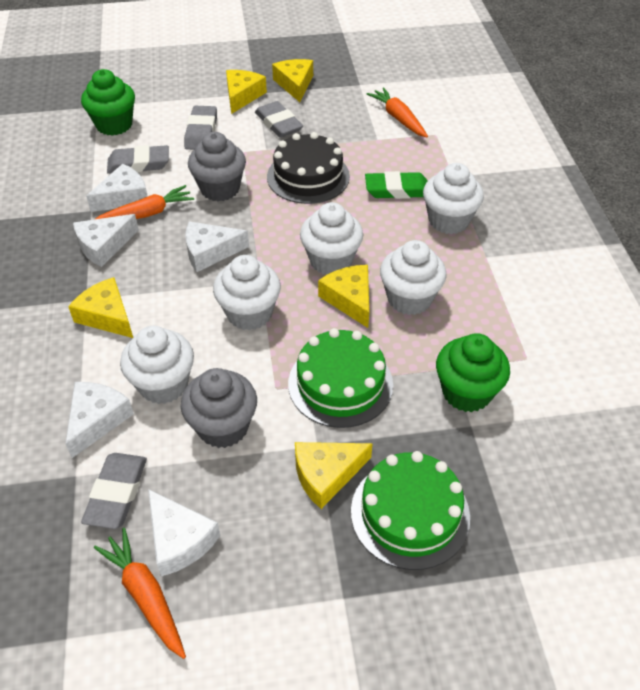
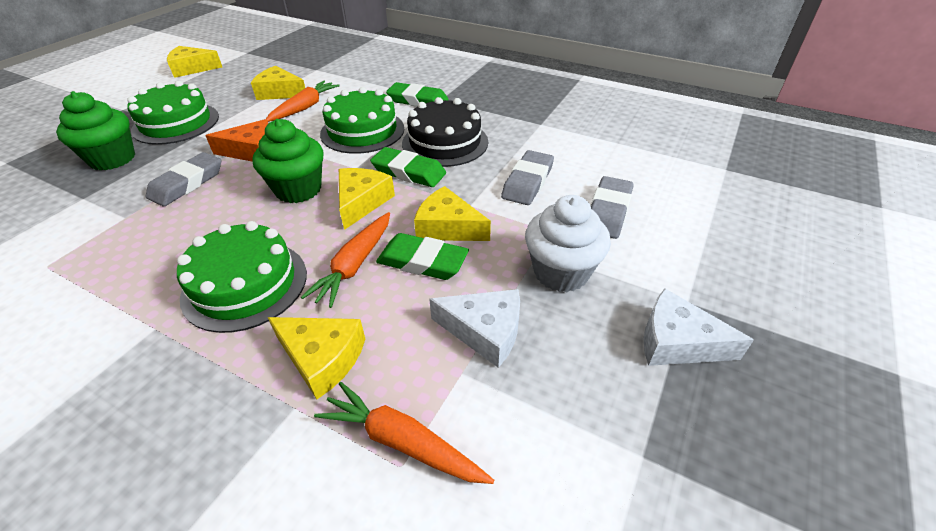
green cake: [288,328,393,428] [351,451,470,570] = 2 -> [127,81,219,145] [177,221,307,333] [320,87,404,154] = 3
green eraser: [365,171,428,199] = 1 -> [370,147,446,187] [376,233,469,280] [386,82,449,107] = 3
grey cupcake: [181,368,257,448] [188,132,246,201] = 2 -> none = 0
grey eraser: [81,453,147,529] [107,145,169,174] [184,106,217,150] [255,101,303,137] = 4 -> [146,152,221,206] [501,150,554,205] [591,176,634,239] = 3
orange cheese: none = 0 -> [205,119,268,162] = 1
white cheese: [65,382,134,458] [73,214,139,267] [86,164,148,212] [148,489,221,576] [185,221,249,272] = 5 -> [429,289,520,368] [644,289,754,366] = 2
white cupcake: [120,326,194,404] [213,255,281,330] [300,202,363,275] [380,240,447,315] [423,163,484,234] = 5 -> [525,195,611,292] = 1

